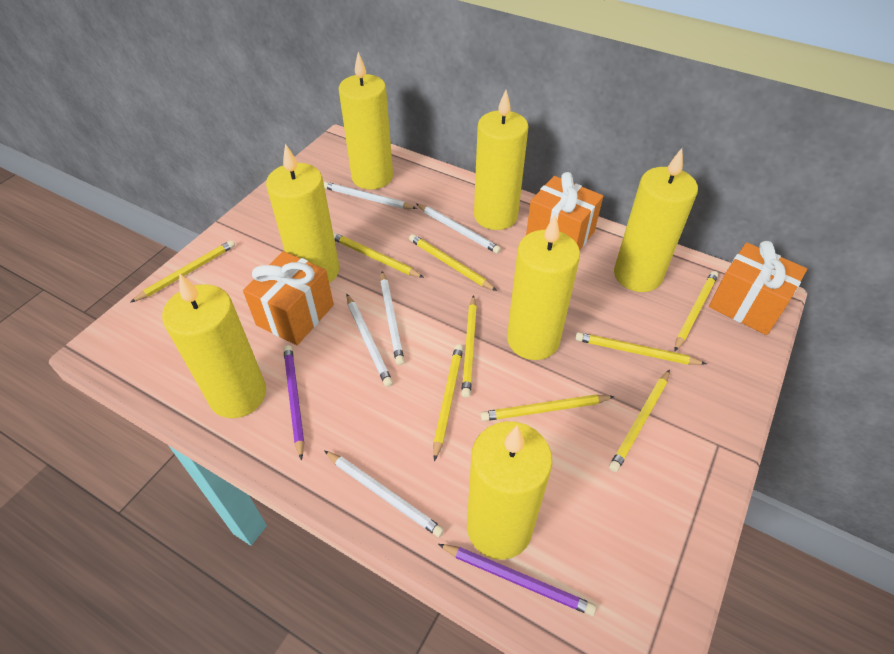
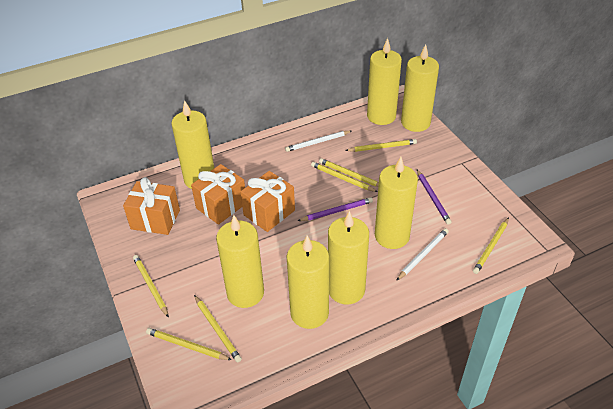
white pencil: [323,182,417,209] [324,450,444,537] [347,294,393,387] [380,271,404,365] [416,204,501,254] = 5 -> [285,131,352,152] [396,228,449,281] = 2
yellow pencil: [130,240,235,303] [333,232,424,278] [409,234,497,291] [433,344,463,461] [461,295,477,398] [481,394,615,421] [575,332,706,365] [609,369,670,472] [674,271,718,352] = 9 -> [133,255,169,318] [146,328,232,360] [194,295,242,362] [311,162,378,192] [319,158,379,187] [345,139,417,152] [473,217,509,274] = 7

